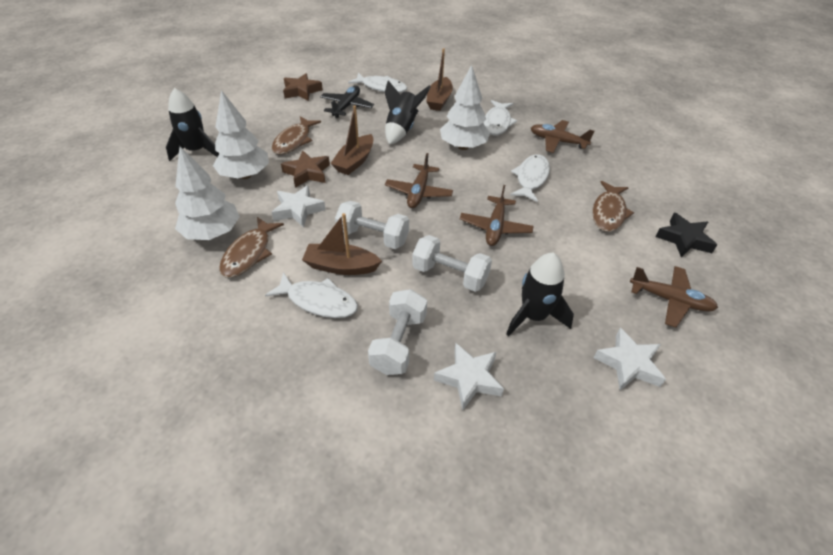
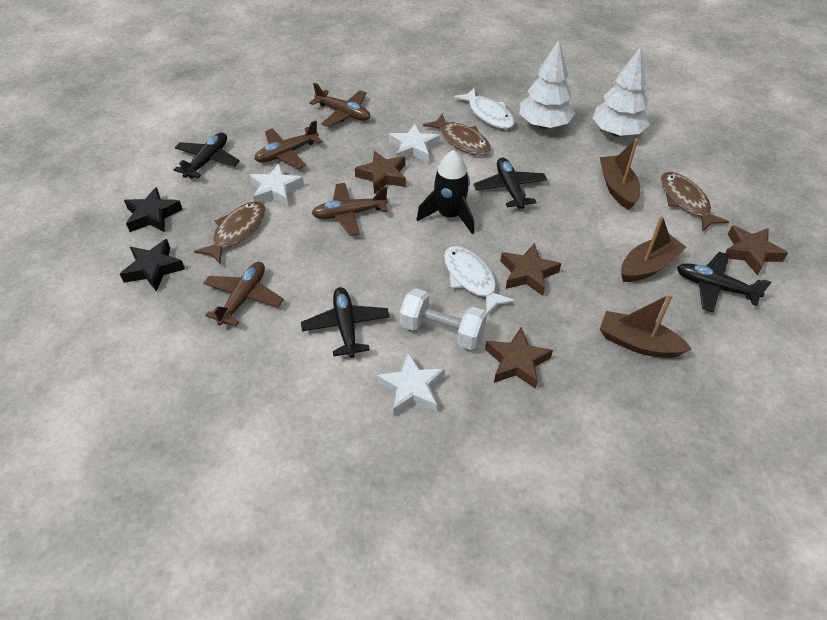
black plane: [320,86,374,118] = 1 -> [174,132,240,179] [301,287,390,358] [473,158,547,209] [677,252,771,312] = 4
black rocket: [166,88,219,161] [384,80,431,145] [506,253,574,336] = 3 -> [416,150,475,234] = 1
black star: [656,213,717,258] = 1 -> [120,239,185,292] [124,187,183,232] = 2
brown star: [281,151,330,188] [283,73,323,101] = 2 -> [355,151,406,194] [485,327,553,389] [500,243,561,296] [725,225,788,276] = 4
white dumbbell: [335,201,409,249] [368,289,427,375] [412,235,492,292] = 3 -> [400,288,487,350] = 1
white fish: [265,272,358,318] [348,73,407,93] [483,100,517,135] [510,154,550,202] = 4 -> [444,246,515,315] [454,88,515,129] = 2
white tree: [175,146,240,240] [213,90,269,179] [440,65,490,150] = 3 -> [519,40,575,129] [592,47,650,137] = 2

